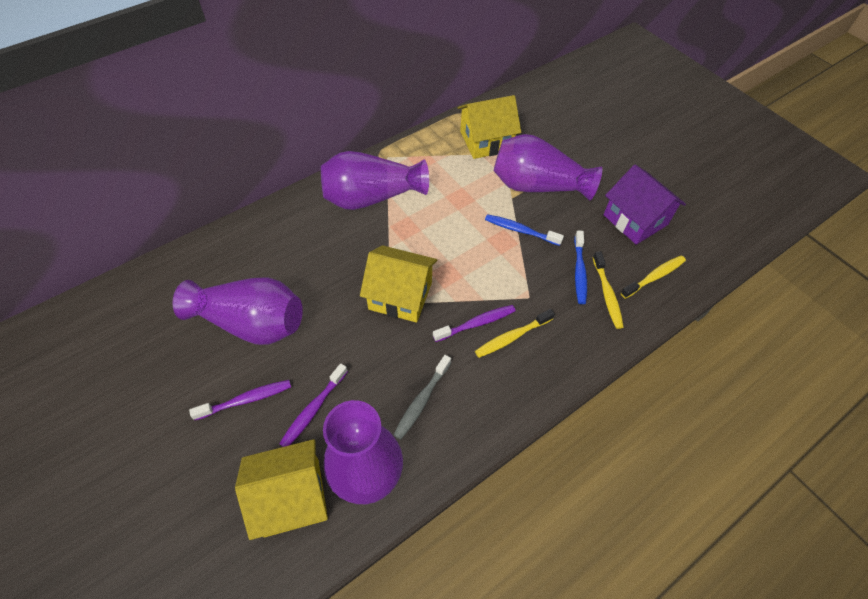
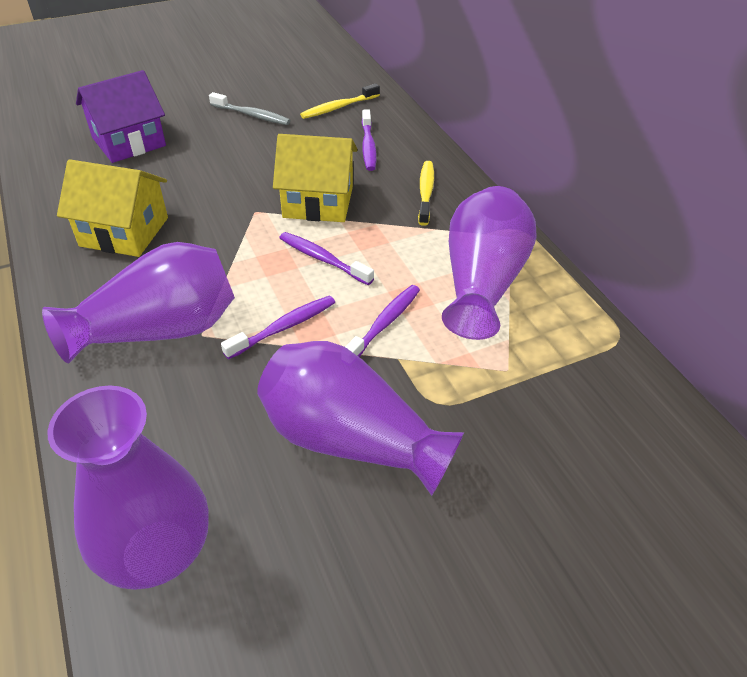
blue toothbrush: [485,214,564,246] [574,230,587,304] = 2 -> none = 0
purple toothbrush: [189,380,291,420] [279,363,348,447] [433,305,516,342] = 3 -> [221,295,335,360] [279,232,374,285] [345,285,420,357] [362,109,377,171] = 4
yellow house: [235,439,328,540] [360,245,437,323] [458,95,521,159] = 3 -> [57,159,168,257] [273,134,357,222] = 2
yellow toothbrush: [475,309,555,358] [593,252,624,329] [621,255,686,299] = 3 -> [300,83,380,119] [418,161,434,226] = 2

